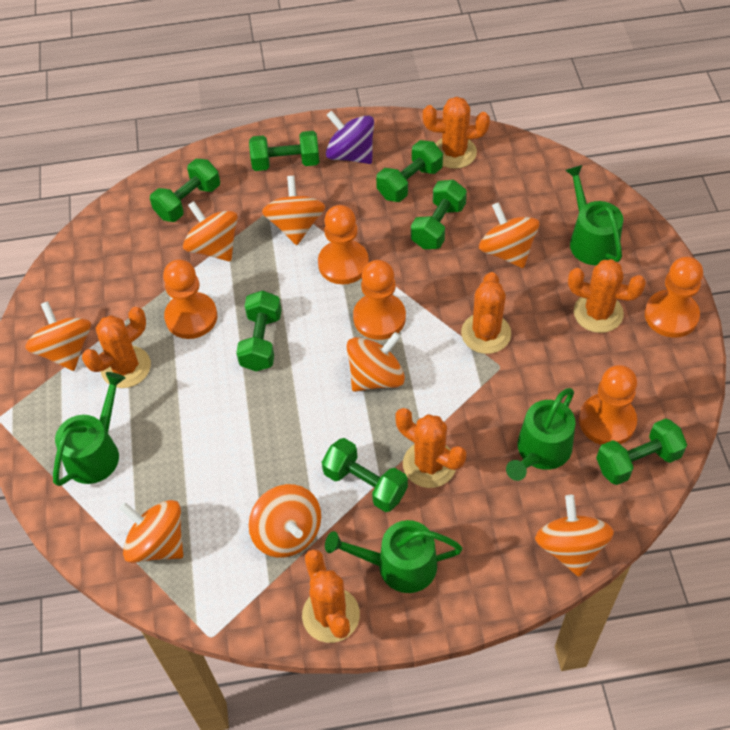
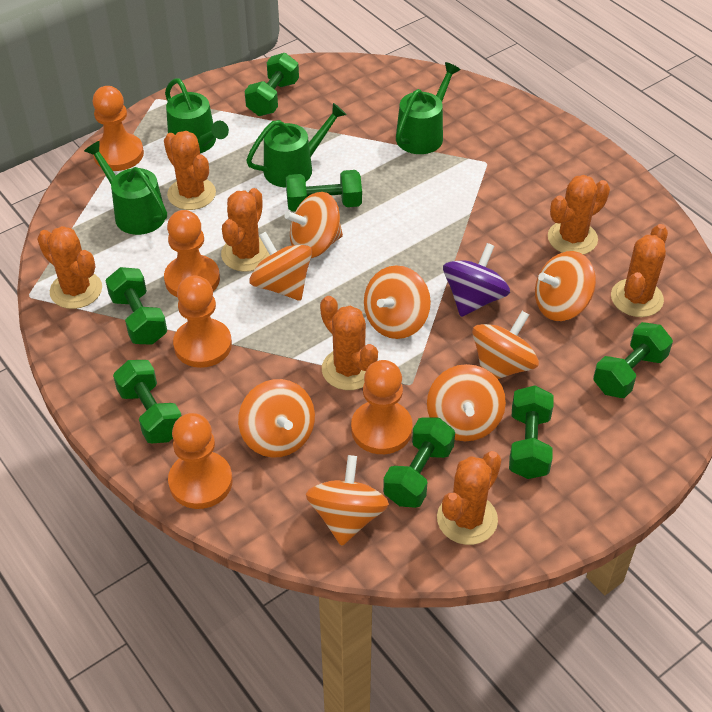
orange cactus: [82,307,151,388] [302,549,360,643] [395,408,466,488] [423,97,490,169] [461,272,511,354] [568,259,646,333] = 6 -> [37,226,102,309] [164,131,216,210] [221,188,270,272] [320,296,378,390] [437,451,502,545] [548,175,610,255] [611,224,668,317] = 7

